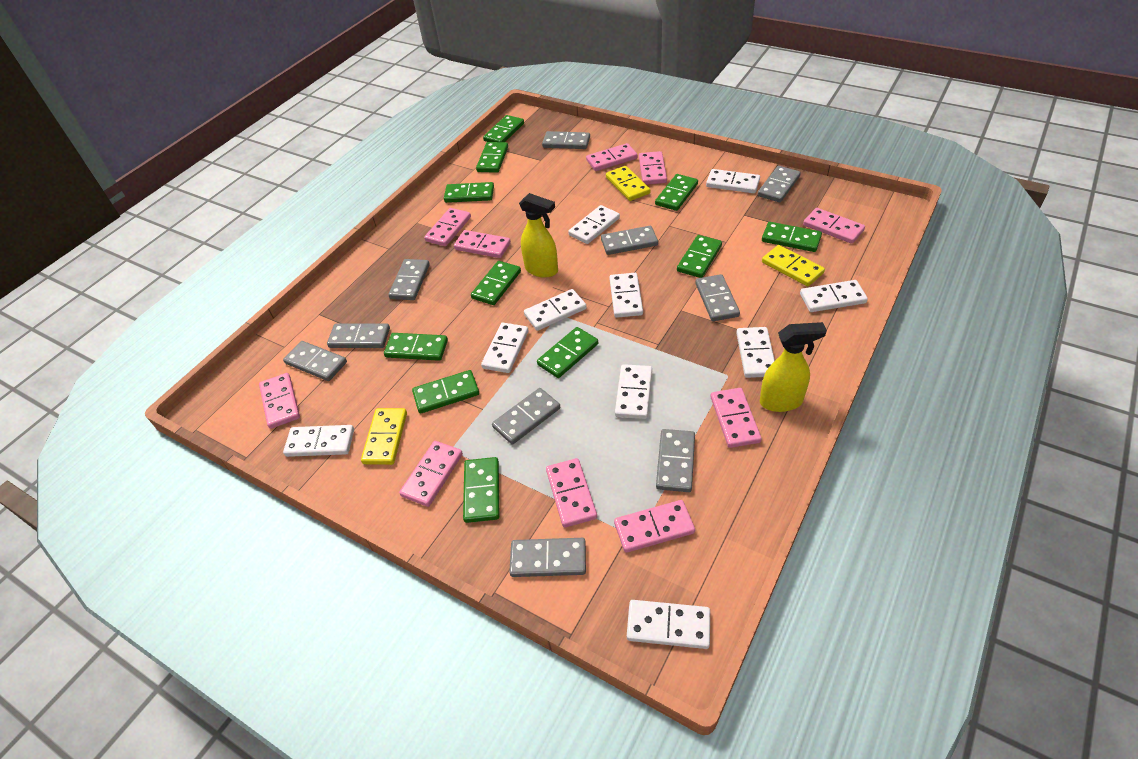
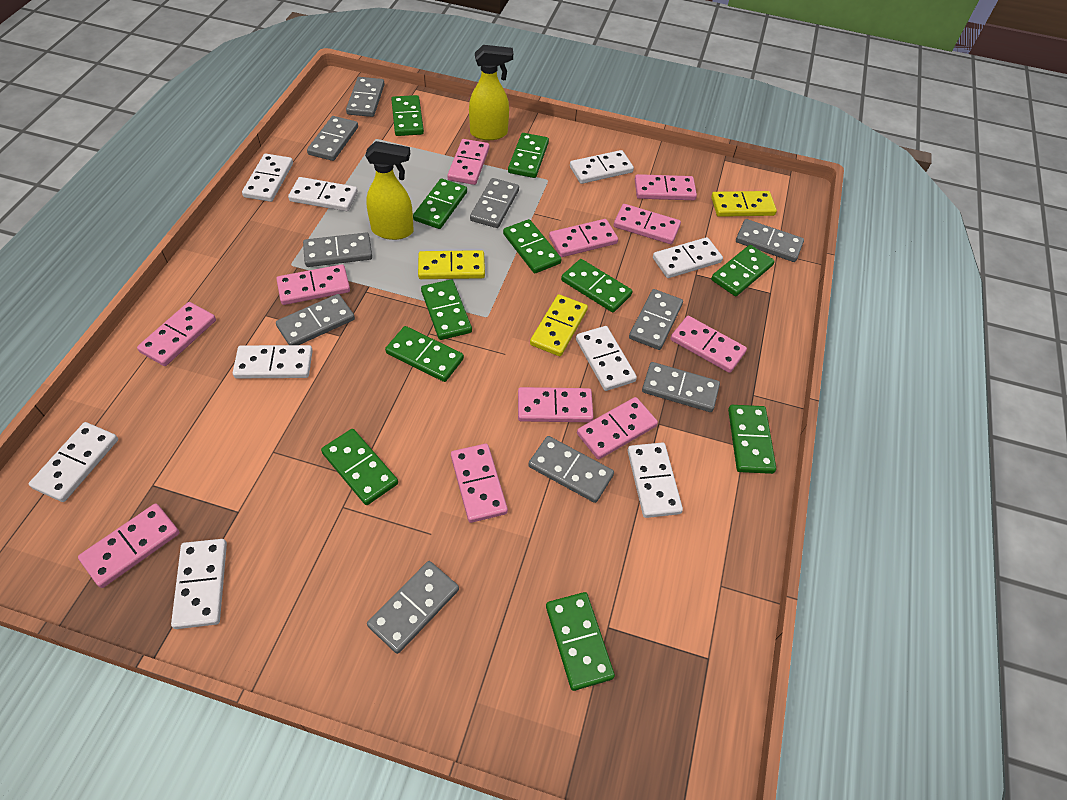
pink domino: [259,373,300,429] [399,441,463,507] [424,208,471,246] [454,230,511,258] [546,458,597,528] [586,143,637,171] [614,500,695,553] [639,151,667,185] [710,388,762,448] [803,208,865,244] = 10 -> [78,504,180,588] [137,302,216,366] [276,264,350,305] [447,139,490,185] [451,444,508,523] [518,387,593,422] [549,219,618,257] [577,397,658,459] [614,204,681,244] [635,174,697,200] [670,316,747,373] = 11
white domino: [283,425,354,457] [481,322,529,373] [524,289,587,331] [568,205,620,244] [609,273,643,318] [615,364,652,419] [627,600,710,649] [706,169,760,193] [736,327,775,378] [800,280,868,312] = 10 -> [29,422,118,502] [171,539,227,629] [233,345,313,378] [242,154,293,202] [288,177,358,211] [570,150,634,184] [576,326,637,391] [627,442,683,518] [653,237,723,278] = 9

